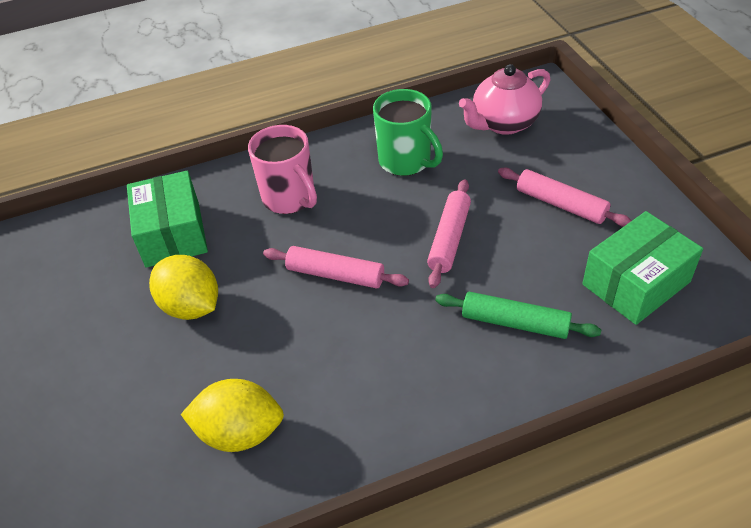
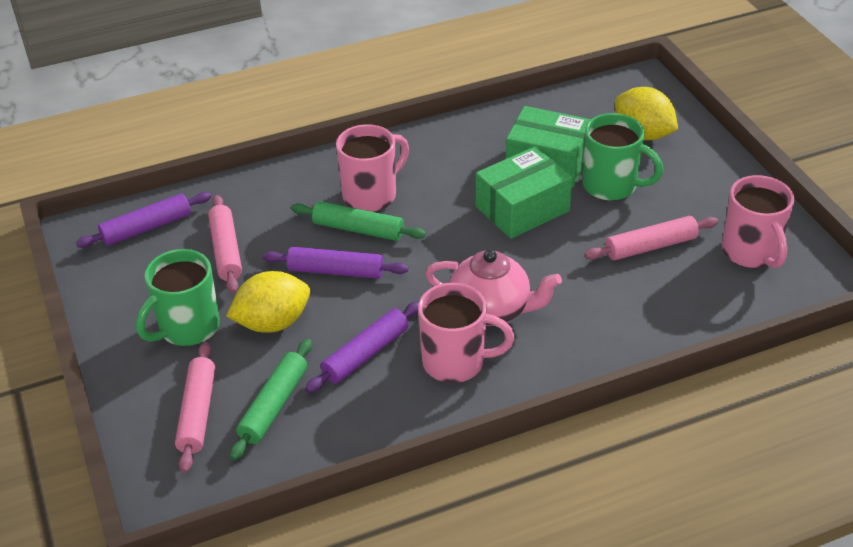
green mug: [373,89,443,176] = 1 -> [136,249,220,346] [583,113,663,201] = 2
green rolling pin: [435,292,601,339] = 1 -> [230,339,312,460] [291,201,426,241] = 2
pink mug: [248,125,317,214] = 1 -> [336,124,409,212] [418,283,515,383] [722,175,794,268] = 3
purple rolling pin: none = 0 -> [76,192,211,248] [263,247,408,279] [305,301,419,393] = 3

